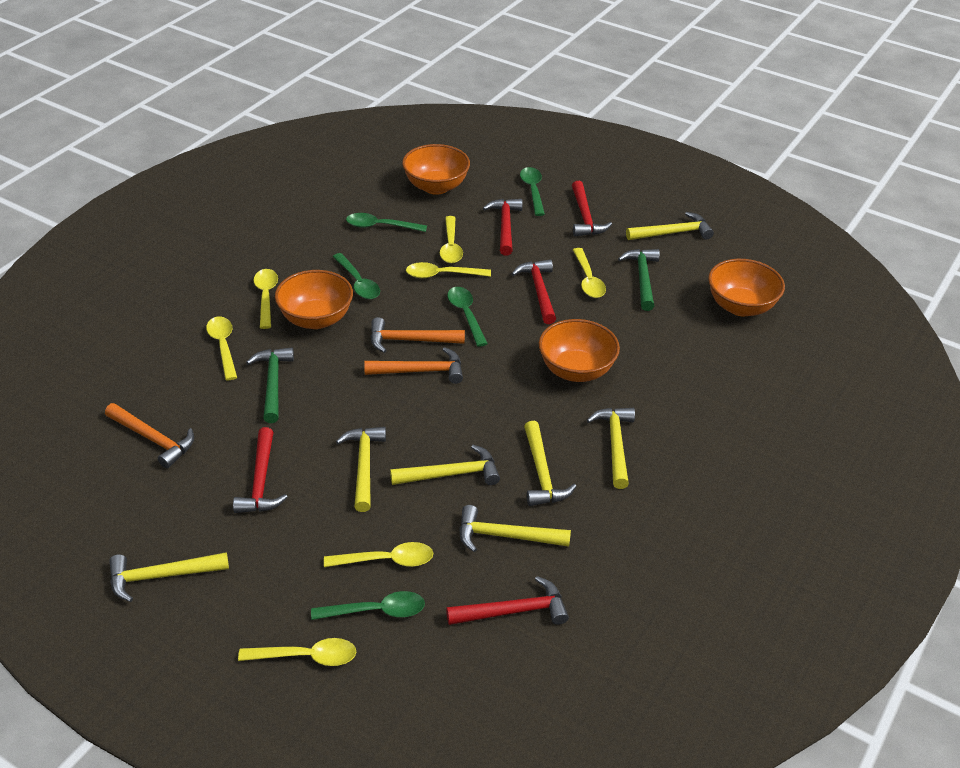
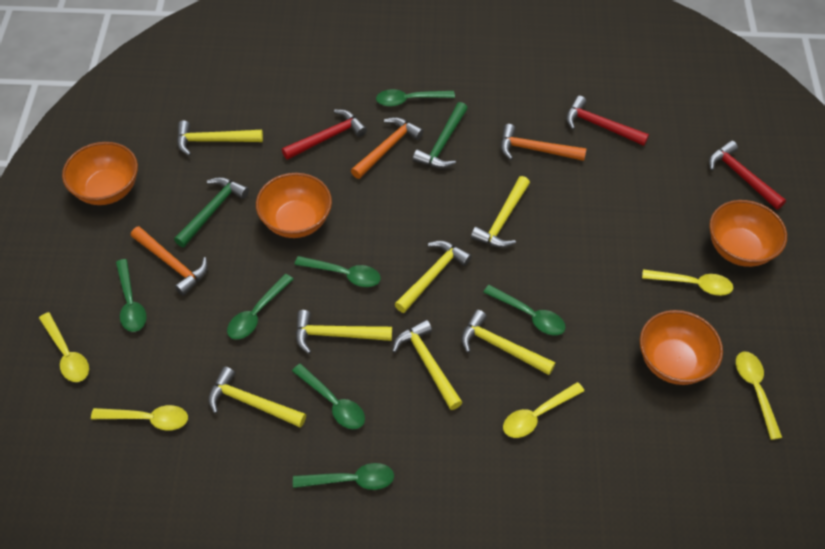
green spoon: [311,591,425,620] [333,253,380,299] [346,213,427,232] [447,287,488,347] [520,167,545,216] = 5 -> [116,259,146,332] [227,274,293,340] [292,364,365,429] [293,463,394,490] [294,256,381,287] [376,89,455,107] [483,285,566,335] = 7
red hammer: [233,427,287,513] [446,576,569,625] [483,199,523,256] [512,259,556,324] [572,181,612,236] = 5 -> [282,109,367,160] [566,96,649,146] [709,140,786,210] = 3
yellow spoon: [206,316,237,380] [238,638,356,666] [254,269,278,329] [324,542,433,567] [406,262,491,278] [440,216,463,263] [573,248,606,298] = 7 -> [39,312,89,382] [91,405,188,431] [503,382,584,438] [642,269,733,296] [736,352,782,440] = 5

